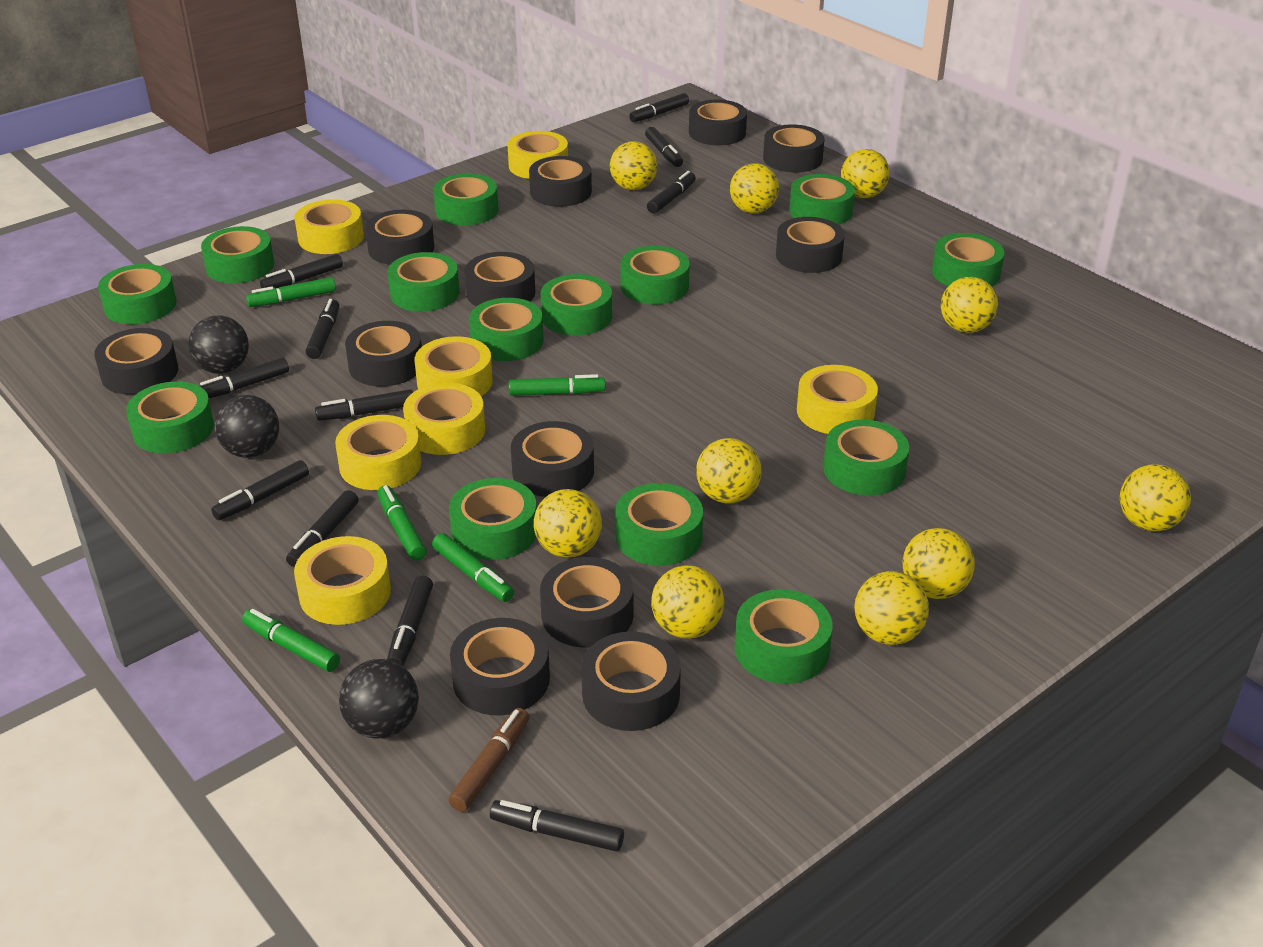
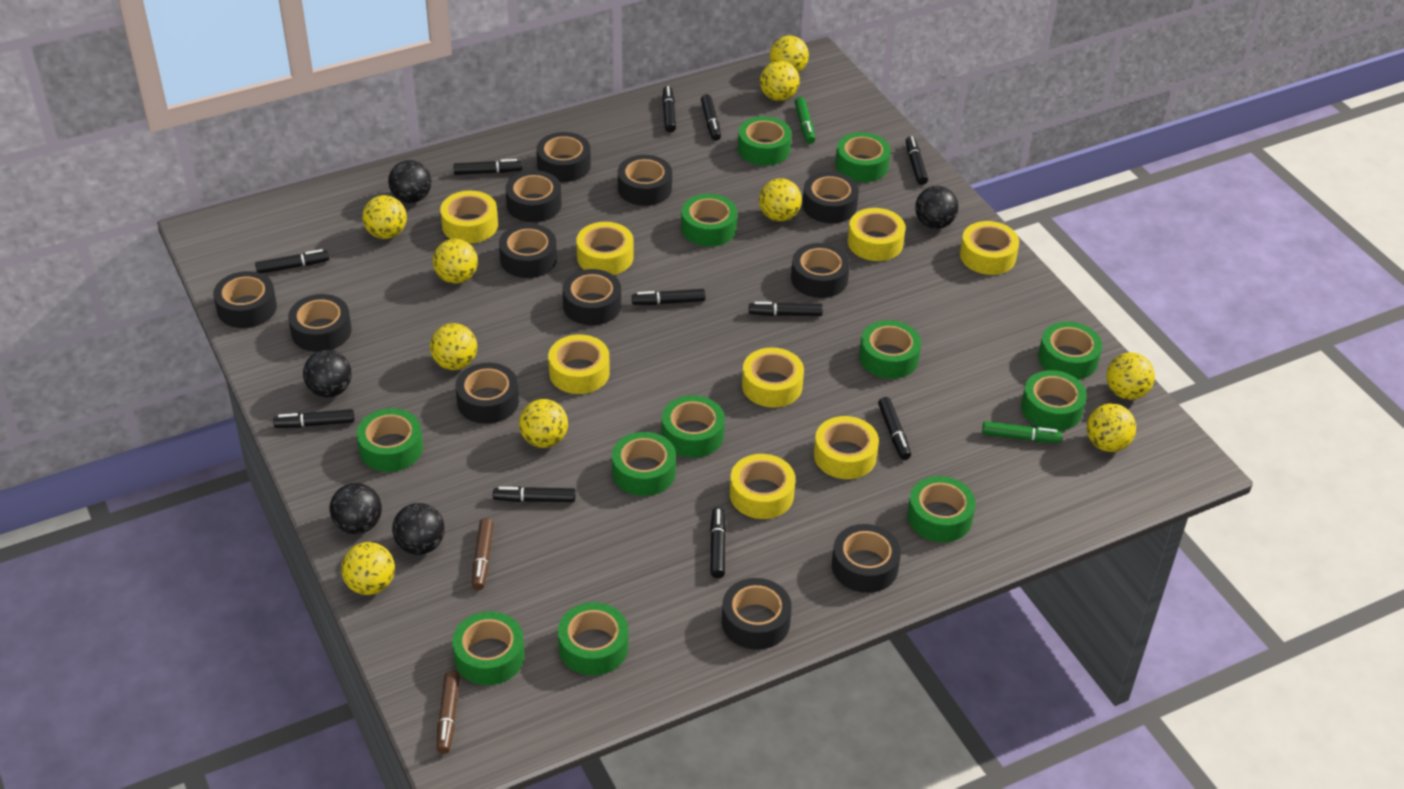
black ball: [188,315,249,374] [214,395,279,458] [339,659,419,739] = 3 -> [303,350,352,398] [330,483,382,534] [388,160,432,203] [392,503,445,555] [915,186,958,229] = 5
brown marker: [448,708,529,812] = 1 -> [437,671,460,754] [472,518,494,590] = 2
green marker: [242,609,340,672] [246,277,336,307] [377,485,427,561] [432,533,514,602] [509,374,606,396] = 5 -> [795,97,815,144] [982,421,1062,443] = 2
green tape: [98,264,176,324] [126,381,214,453] [201,226,274,283] [387,252,460,312] [433,173,498,226] [449,478,537,560] [469,298,543,361] [541,274,612,336] [616,483,703,566] [620,246,690,305] [735,589,833,684] [789,174,855,225] [823,420,909,496] [932,233,1004,286] = 14 -> [357,408,423,472] [452,611,525,685] [558,602,629,676] [612,432,676,496] [662,395,725,458] [681,194,737,247] [738,116,792,166] [835,132,891,182] [859,320,921,379] [907,476,976,542] [1021,370,1087,431] [1038,322,1102,380] = 12
yellow tape: [294,200,364,254] [294,536,391,625] [335,415,421,490] [403,383,485,455] [415,336,493,396] [508,131,568,179] [797,365,878,434] = 7 -> [440,191,498,244] [548,334,610,394] [576,222,634,275] [730,454,795,519] [742,347,804,408] [814,416,879,479] [848,208,906,261] [960,221,1019,275] = 8

